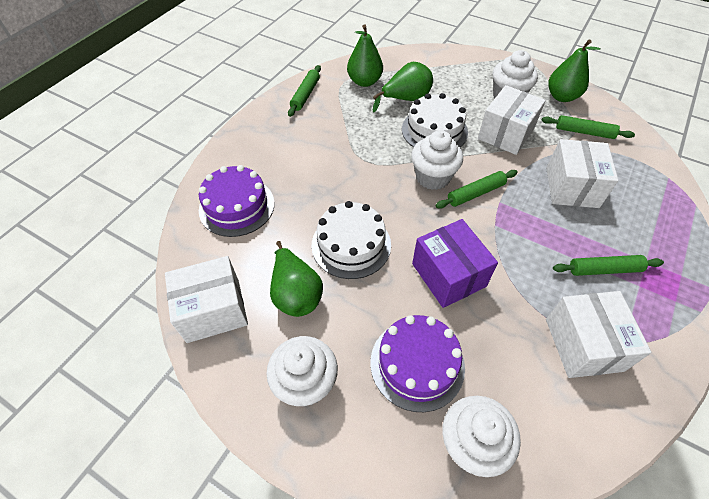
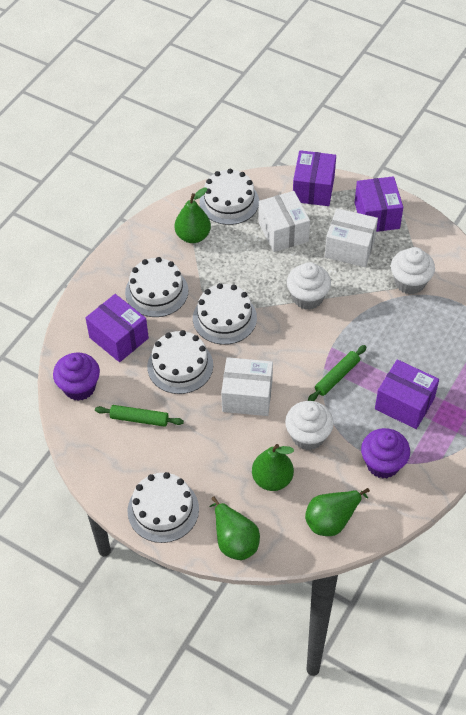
green rolling pin: [288,65,321,117] [436,170,518,209] [542,115,635,139] [553,255,664,276] = 4 -> [95,405,184,427] [308,345,367,401] = 2
purple box: [412,219,498,308] = 1 -> [86,294,149,362] [293,150,336,206] [355,176,403,232] [375,359,439,429] = 4
purple cake: [199,165,274,237] [370,315,465,412] = 2 -> none = 0
purple cupcake: none = 0 -> [53,352,100,401] [361,428,410,478] = 2
white box: [165,256,248,343] [478,85,546,155] [546,139,618,208] [546,291,651,378] = 4 -> [221,357,273,416] [259,191,310,252] [325,208,378,267] = 3
white cake: [312,201,391,279] [402,93,468,147] = 2 -> [125,257,188,317] [127,472,199,543] [147,330,213,394] [193,283,257,345] [200,169,259,225] = 5
white cupcake: [266,336,338,406] [411,130,463,190] [442,396,521,477] [492,50,538,98] = 4 -> [285,401,334,450] [287,262,331,310] [391,247,435,295] = 3

